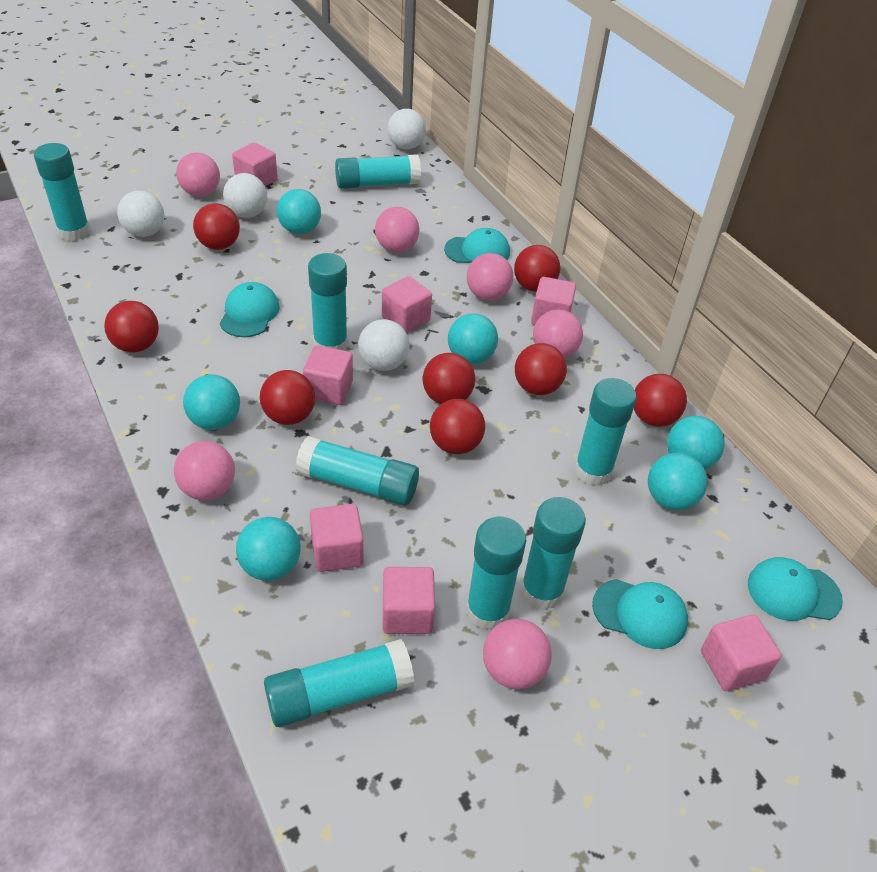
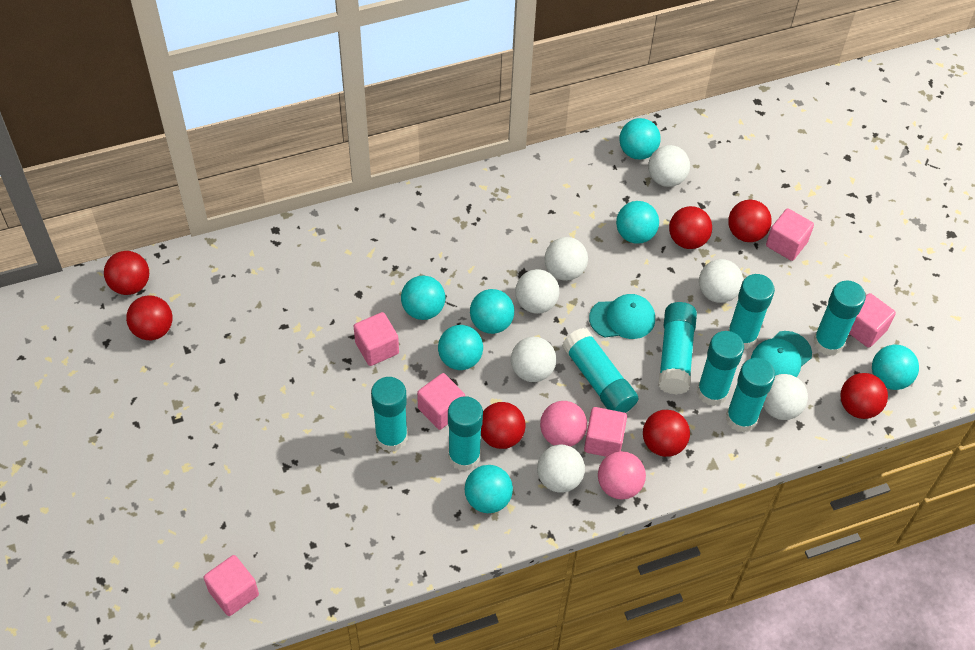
pink ball: [174,441,235,500] [176,152,220,197] [375,207,419,252] [467,253,513,300] [483,619,552,689] [533,309,583,359] = 6 -> [540,401,587,447] [598,451,646,500] = 2
pink cube: [232,142,278,186] [303,345,353,405] [310,504,364,572] [382,276,432,333] [383,567,435,634] [531,277,576,325] [701,614,781,691] = 7 -> [204,555,259,616] [353,312,399,366] [417,373,465,430] [584,407,627,457] [766,209,814,261] [849,293,896,348] = 6
red ball: [104,301,159,353] [193,203,240,250] [260,370,315,425] [423,353,475,404] [430,399,485,454] [514,245,560,292] [515,343,567,395] [634,374,687,427] = 8 -> [104,251,149,295] [126,295,172,340] [481,402,526,449] [643,410,690,457] [669,206,712,249] [728,200,772,242] [840,373,888,419] = 7
turquoise ball: [183,374,240,430] [236,517,301,581] [277,189,321,234] [448,314,498,364] [648,452,707,510] [667,416,725,470] = 6 -> [401,275,445,320] [438,325,483,370] [465,465,513,513] [470,289,514,334] [616,201,659,244] [619,118,661,160] [872,344,919,390] = 7
turquoise cap: [220,282,280,337] [444,228,510,263] [592,579,688,649] [748,557,843,621] = 4 -> [589,294,655,339] [751,331,812,377] = 2
white ball: [117,191,164,237] [223,173,267,218] [358,319,409,371] [387,109,426,149] = 4 -> [511,337,556,382] [515,269,559,314] [537,445,585,493] [544,237,588,281] [648,145,690,187] [699,259,743,303] [763,374,808,420] = 7

